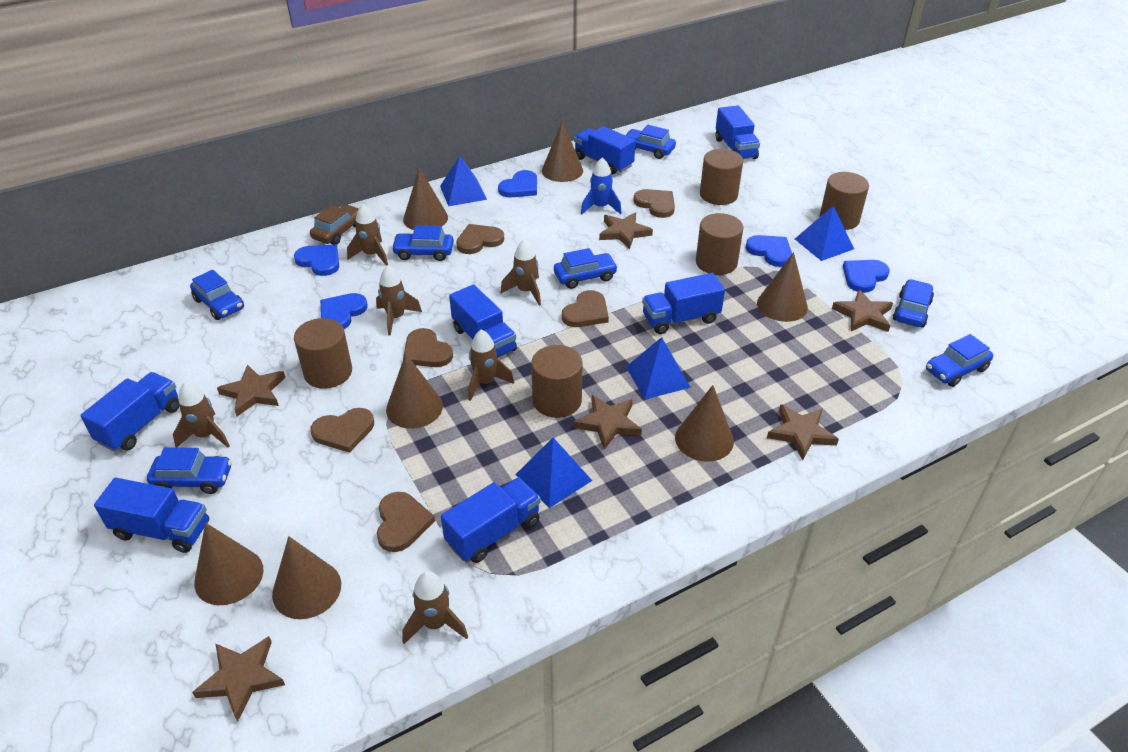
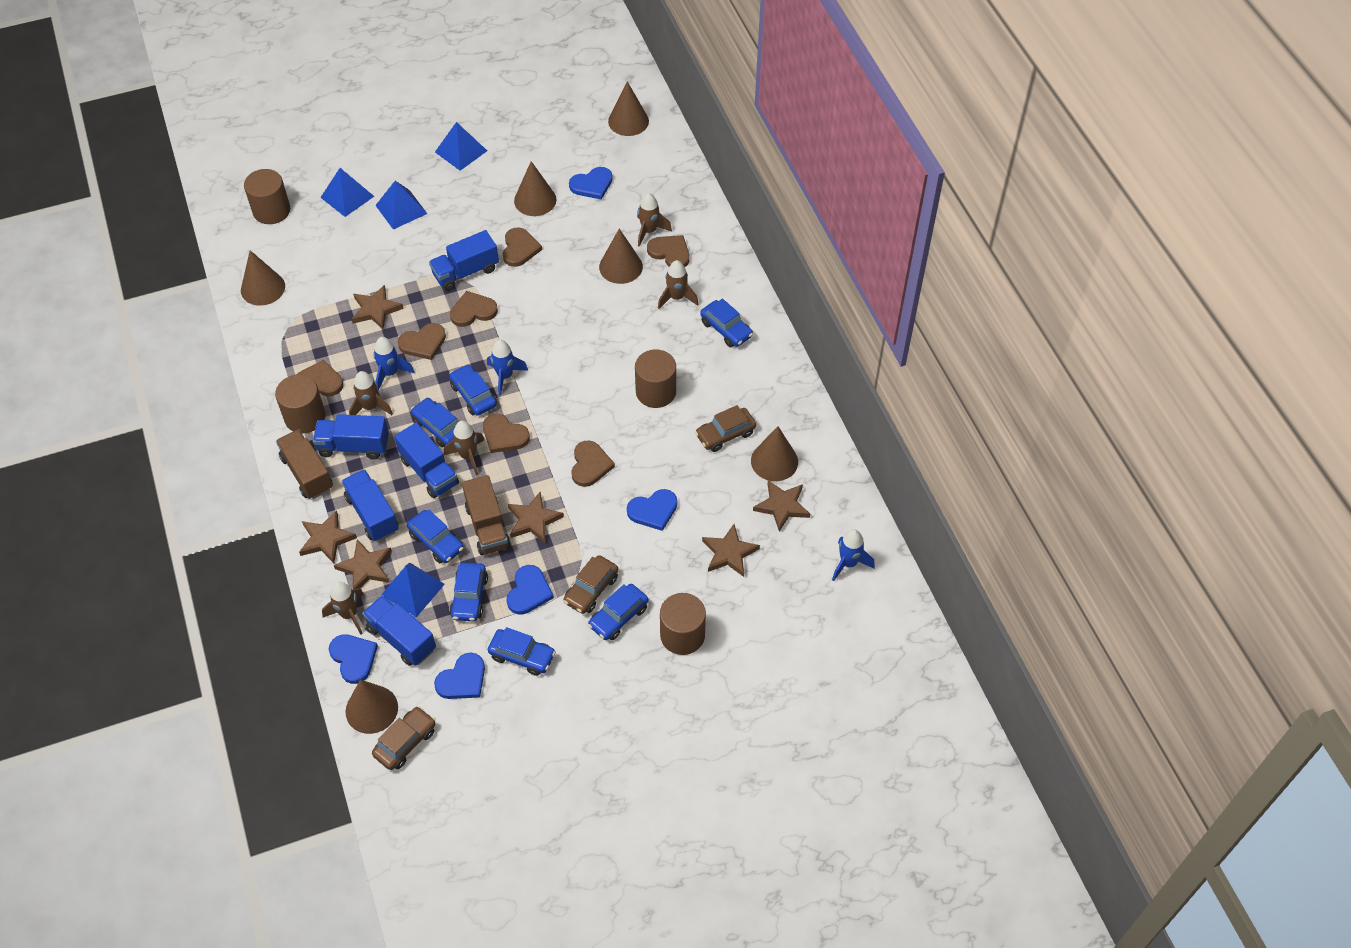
blue rocket: [581,157,622,215] = 1 -> [373,337,414,391] [487,340,528,396] [832,529,875,581] = 3
blue truck: [80,372,180,452] [94,478,209,553] [441,478,540,563] [449,284,517,358] [574,126,636,175] [642,273,725,334] [716,105,760,159] = 7 -> [313,414,389,459] [341,470,399,541] [362,595,436,666] [394,423,459,498] [429,230,499,291] = 5
brown car: [310,204,359,245] = 1 -> [372,706,436,770] [563,555,618,614] [695,405,756,452] = 3
brown cone: [194,523,264,605] [272,536,341,619] [386,353,443,428] [403,167,448,230] [542,121,583,182] [675,385,734,462] [757,252,808,322] = 7 -> [241,250,285,306] [345,679,398,734] [514,161,557,216] [599,228,643,284] [608,81,649,136] [751,426,798,481] = 6
brown cylinder: [294,318,352,389] [531,345,583,418] [696,213,743,275] [700,149,743,205] [820,172,869,230] = 5 -> [244,169,290,224] [275,375,326,434] [635,349,676,408] [660,593,706,655] = 4
brown heart: [310,408,374,453] [377,492,435,552] [403,328,453,367] [456,224,504,254] [562,290,609,327] [633,189,675,218] = 6 -> [296,360,343,396] [398,323,446,360] [450,291,498,327] [483,414,530,453] [503,227,542,267] [571,441,615,487] [647,235,690,267] = 7
brown rocket: [173,382,230,447] [347,204,388,266] [376,265,422,336] [402,571,468,644] [468,329,514,401] [501,239,541,306] = 6 -> [322,581,364,634] [349,371,393,415] [444,421,484,475] [637,193,672,247] [658,260,699,309] = 5
brown truck: none = 0 -> [276,429,333,499] [462,475,511,555] = 2

